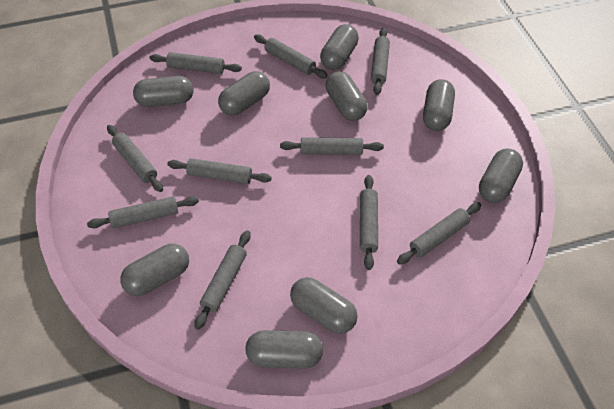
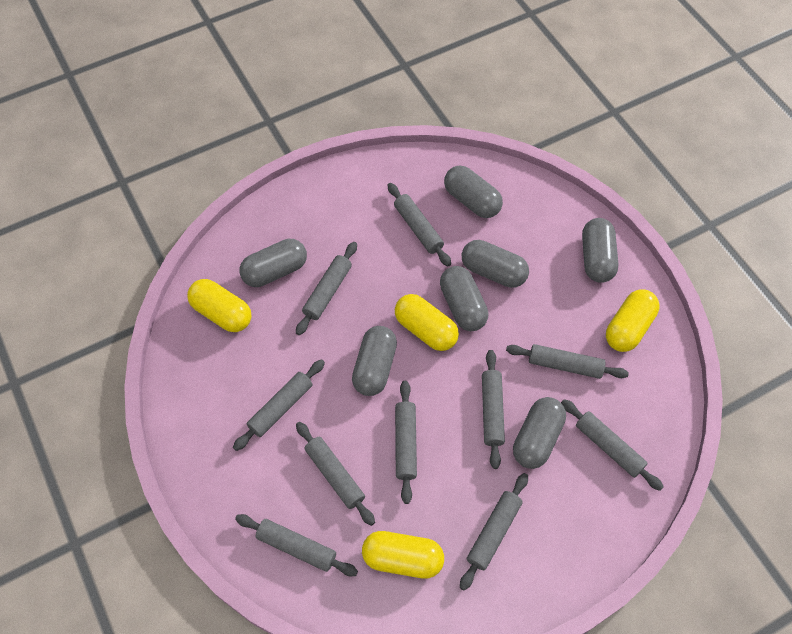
grey capsule: [120,243,189,296] [133,76,193,107] [218,71,270,116] [245,330,323,369] [290,277,357,334] [320,24,359,70] [326,71,368,121] [423,79,455,131] [479,148,523,203] = 9 -> [239,239,307,287] [352,326,397,396] [440,266,488,331] [444,166,503,218] [462,240,529,288] [513,397,566,469] [582,218,618,283] = 7
yellow capsule: none = 0 -> [187,279,252,332] [362,531,444,579] [395,294,459,351] [606,290,659,352] = 4

